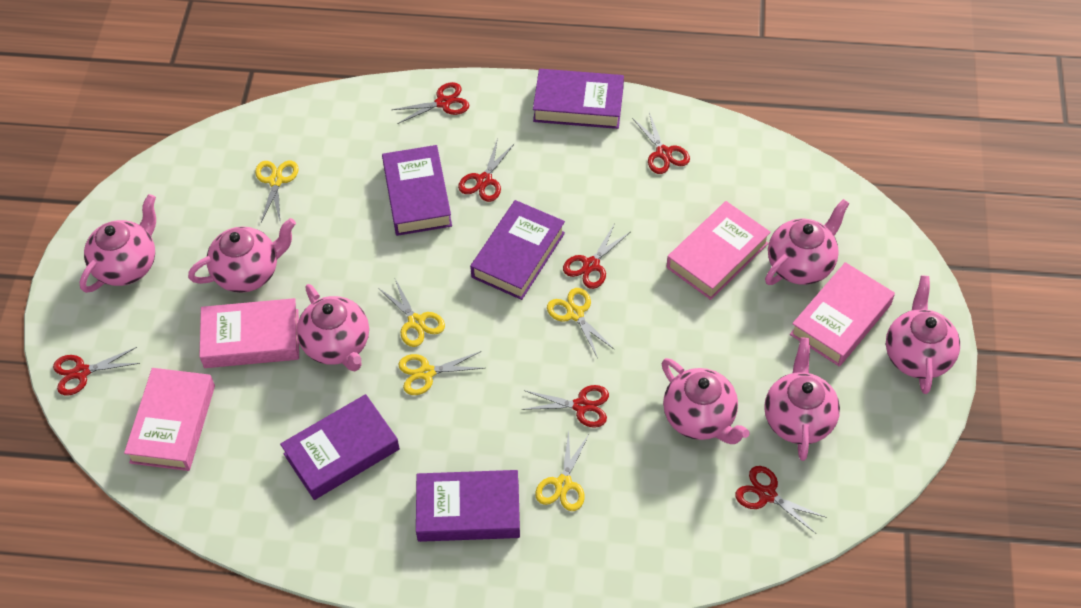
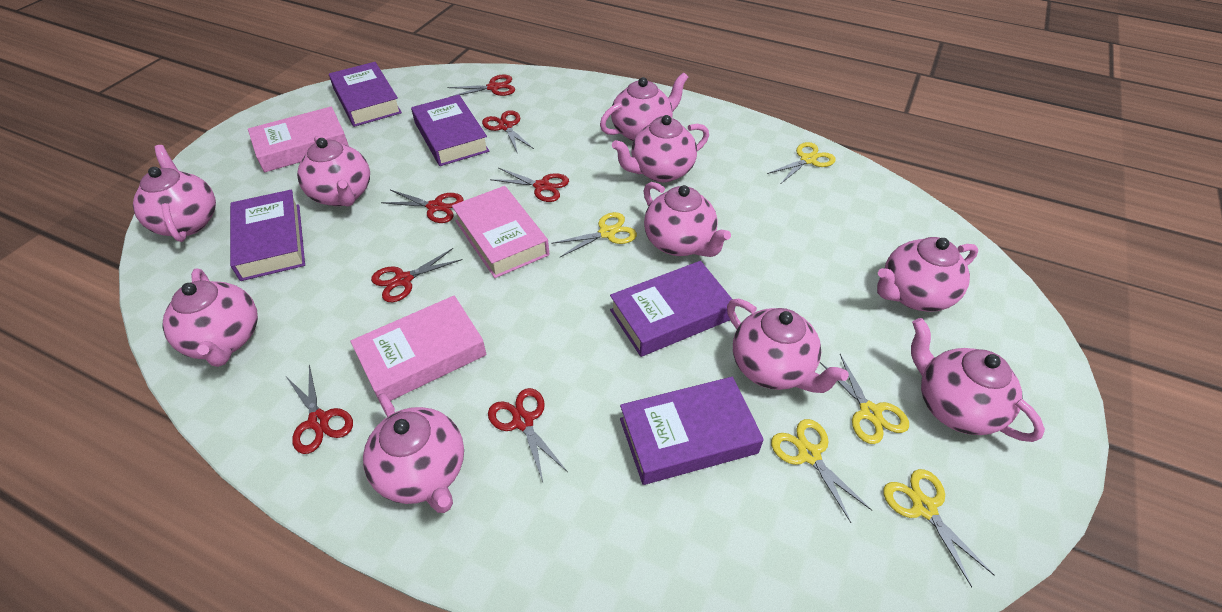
pink book: [124,368,215,471] [199,298,299,368] [667,201,771,300] [790,262,895,367] = 4 -> [248,106,349,172] [350,295,487,401] [452,186,549,278] = 3
pink teapot: [80,194,156,293] [188,218,296,293] [297,284,369,371] [662,358,750,444] [764,338,840,461] [765,199,850,285] [886,276,960,394] = 7 -> [133,145,216,242] [162,268,258,367] [297,136,370,207] [363,393,464,513] [600,72,688,141] [612,115,709,182] [644,182,731,257] [727,299,849,393] [877,237,978,312] [911,318,1045,442] = 10

